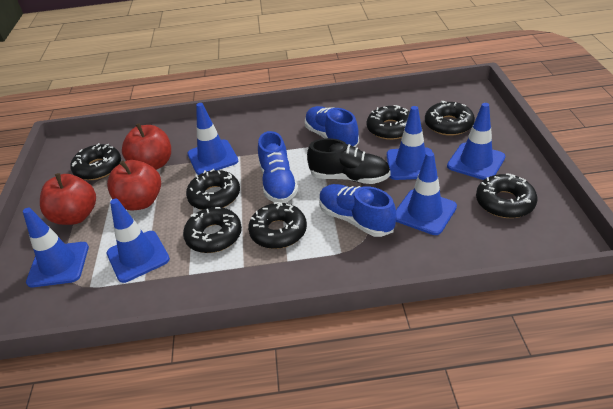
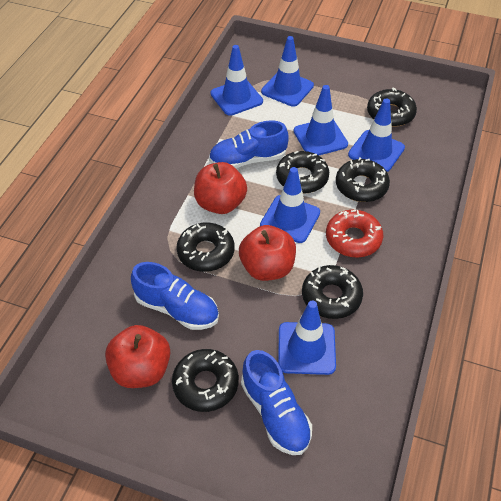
black donut: [70,143,121,180] [183,207,242,253] [186,169,240,210] [248,202,307,249] [367,105,410,140] [425,101,475,136] [476,173,538,218] = 7 -> [172,349,239,412] [177,223,234,272] [276,151,329,193] [302,265,363,319] [336,157,390,202] [367,88,417,127] = 6
black shoe: [307,138,391,184] = 1 -> none = 0
red donut: none = 0 -> [326,210,383,258] = 1

